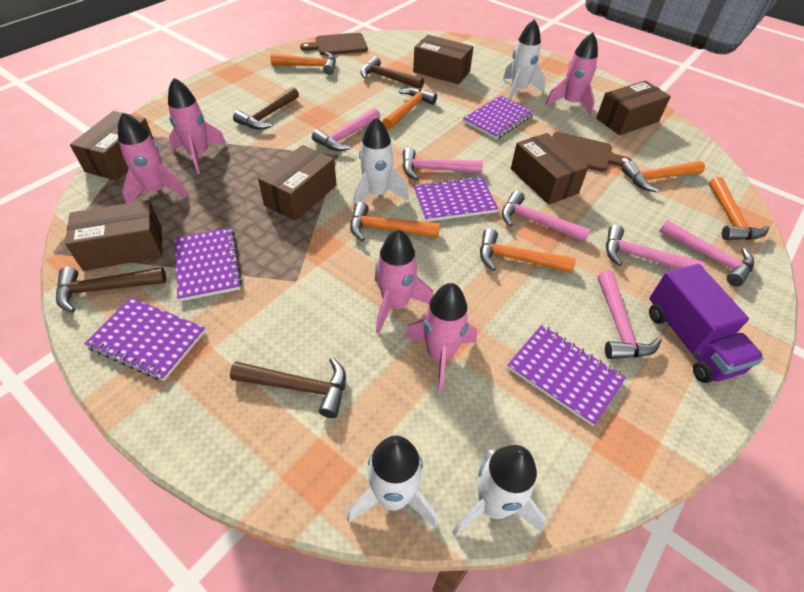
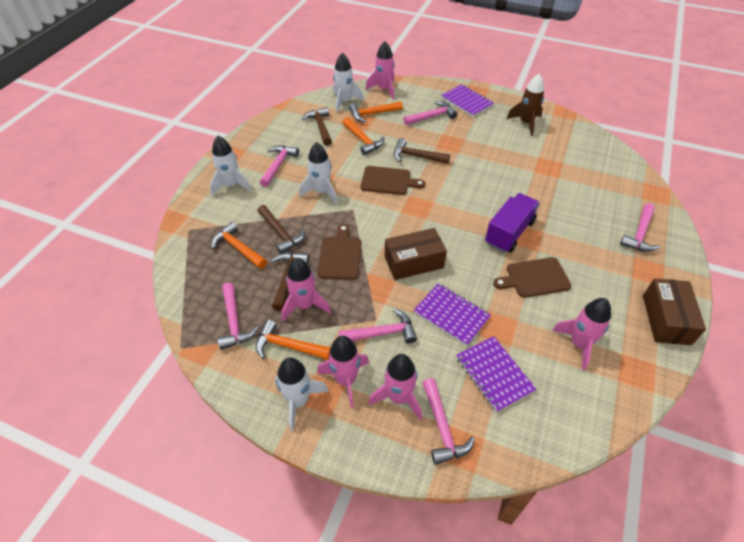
brown box: [65,200,162,271] [70,111,154,181] [258,145,336,221] [413,35,473,84] [511,133,589,205] [596,80,671,135] = 6 -> [385,228,447,280] [643,278,706,345] = 2
brown cutting board: [300,33,368,55] [552,132,632,172] = 2 -> [317,224,362,280] [360,166,426,195] [493,257,572,298] = 3
brown rocket: none = 0 -> [506,74,544,136] = 1
orange hammer: [270,52,336,75] [350,202,440,241] [382,88,437,130] [480,228,576,273] [622,161,705,192] [709,177,769,240] = 6 -> [211,222,267,269] [256,320,330,360] [342,117,384,155] [349,101,403,122] = 4
purple notebook: [84,297,206,381] [175,228,242,302] [414,176,498,222] [463,95,534,139] [507,325,626,426] = 5 -> [414,284,491,346] [441,84,494,117] [456,336,536,412] = 3

